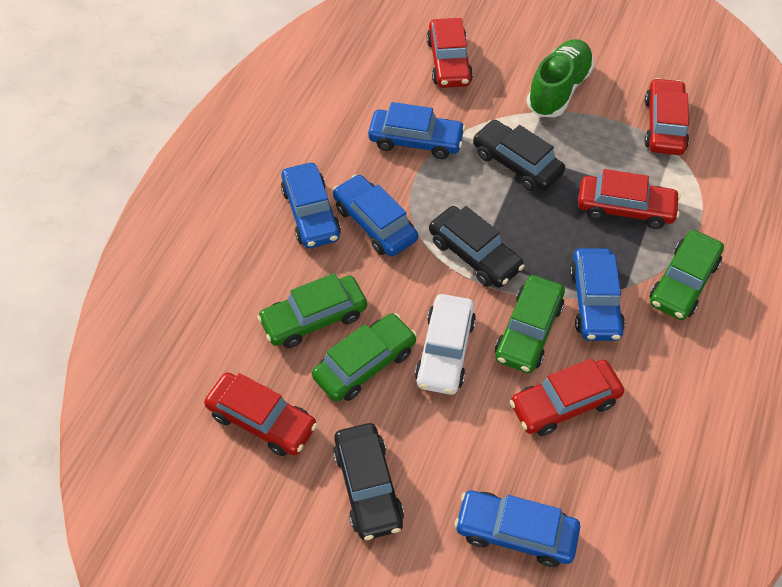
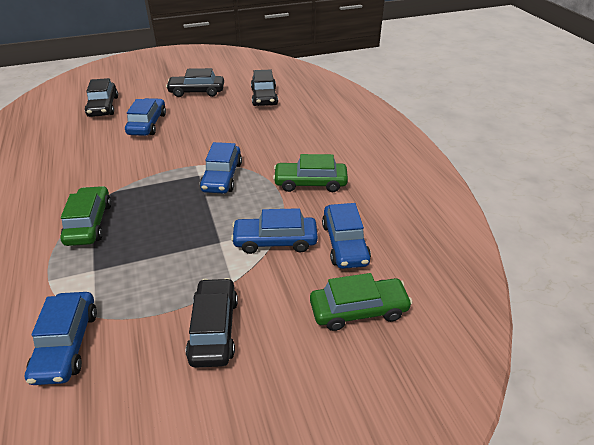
black car: [333,423,404,540] [429,206,525,288] [473,120,565,191] = 3 -> [85,78,118,117] [166,68,224,97] [186,278,238,368] [251,69,278,106] = 4
green car: [257,273,367,348] [312,313,417,402] [495,275,565,373] [650,230,724,320] = 4 -> [60,186,111,246] [273,154,348,192] [310,273,413,331] = 3
green shoe: [526,39,594,117] = 1 -> none = 0
red car: [204,372,317,456] [427,18,473,88] [510,358,624,436] [578,169,680,229] [644,78,689,155] = 5 -> none = 0
white car: [415,294,476,395] = 1 -> none = 0

